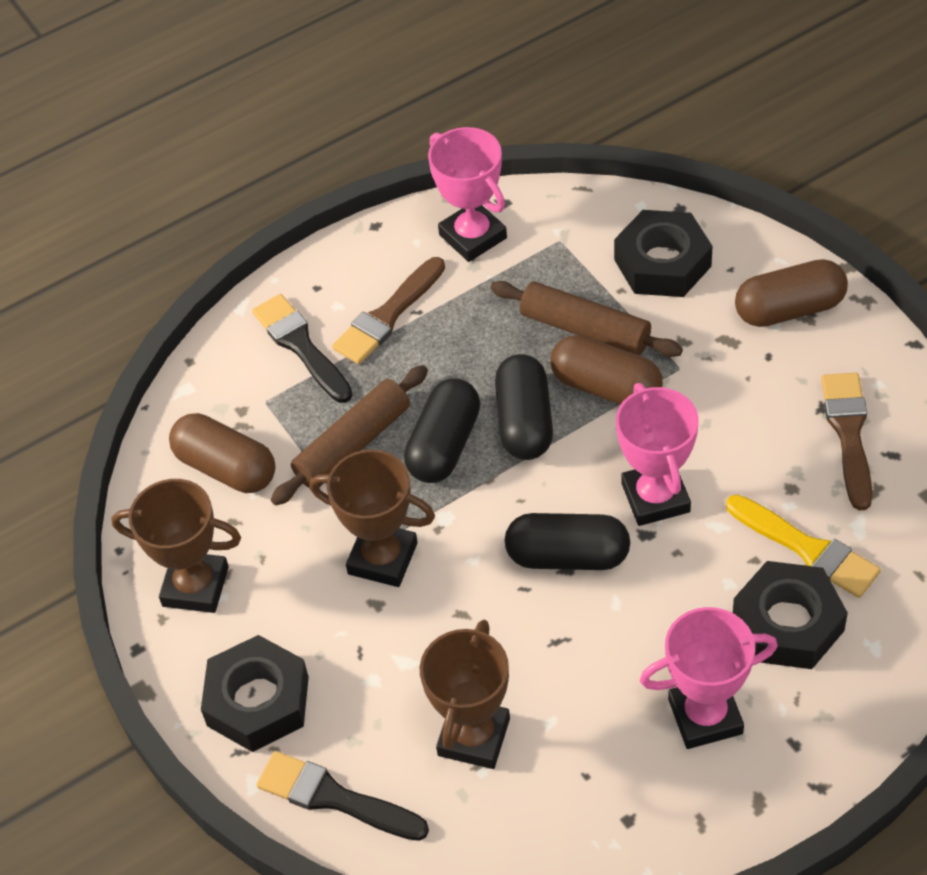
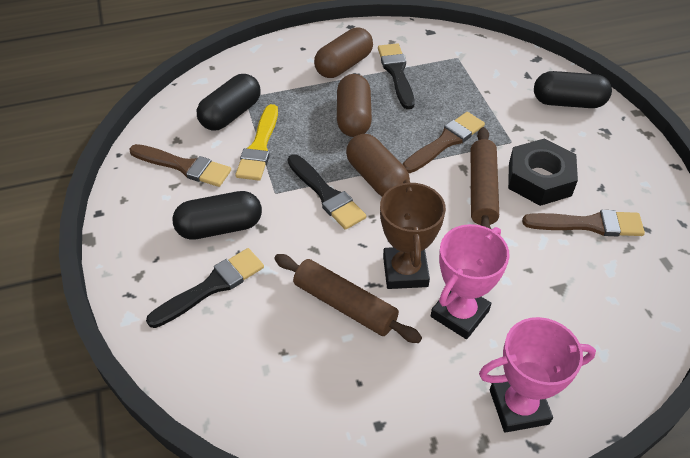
black brush: [252,294,353,403] [257,751,429,841] = 2 -> [146,248,264,328] [287,154,366,230] [378,43,415,109] = 3
black nut: [201,635,309,752] [614,210,712,297] [733,561,848,669] = 3 -> [508,139,578,206] = 1
brown brush: [332,257,445,364] [821,373,872,510] = 2 -> [129,144,231,187] [402,112,485,173] [522,210,645,236] = 3
brown trophy: [111,479,241,613] [309,450,435,587] [420,620,510,769] = 3 -> [380,179,446,289] = 1
pink trophy: [428,127,507,262] [616,383,699,526] [640,607,778,749] = 3 -> [431,224,510,339] [479,317,596,433] = 2

